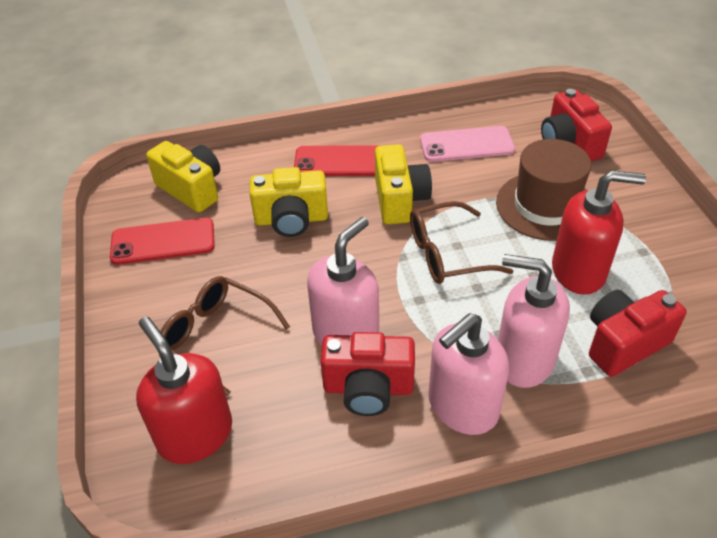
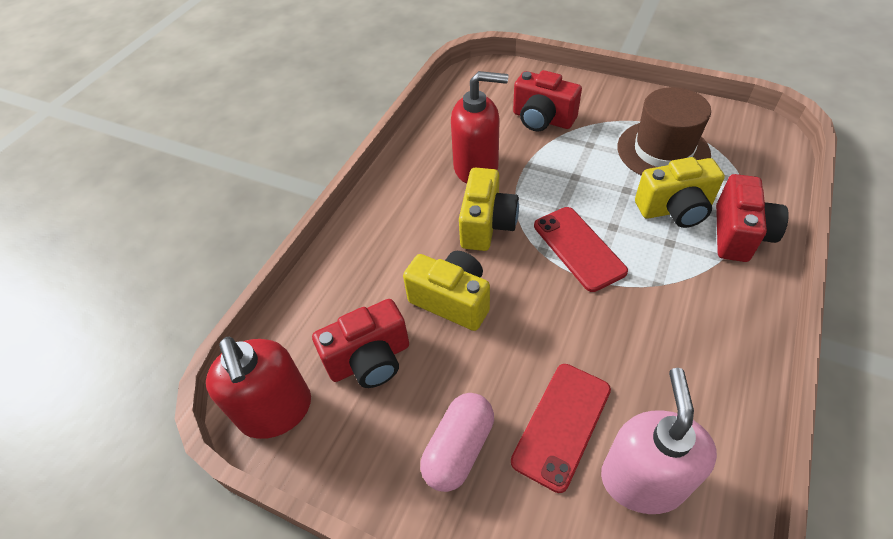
brown glasses: [160,276,290,396] [410,201,513,284] = 2 -> none = 0
pink capsule: none = 0 -> [420,393,494,492] = 1
pink phone: [420,126,515,162] = 1 -> none = 0
pink soap dispenser: [307,217,379,346] [428,313,509,435] [498,254,570,388] = 3 -> [601,368,717,514] = 1

